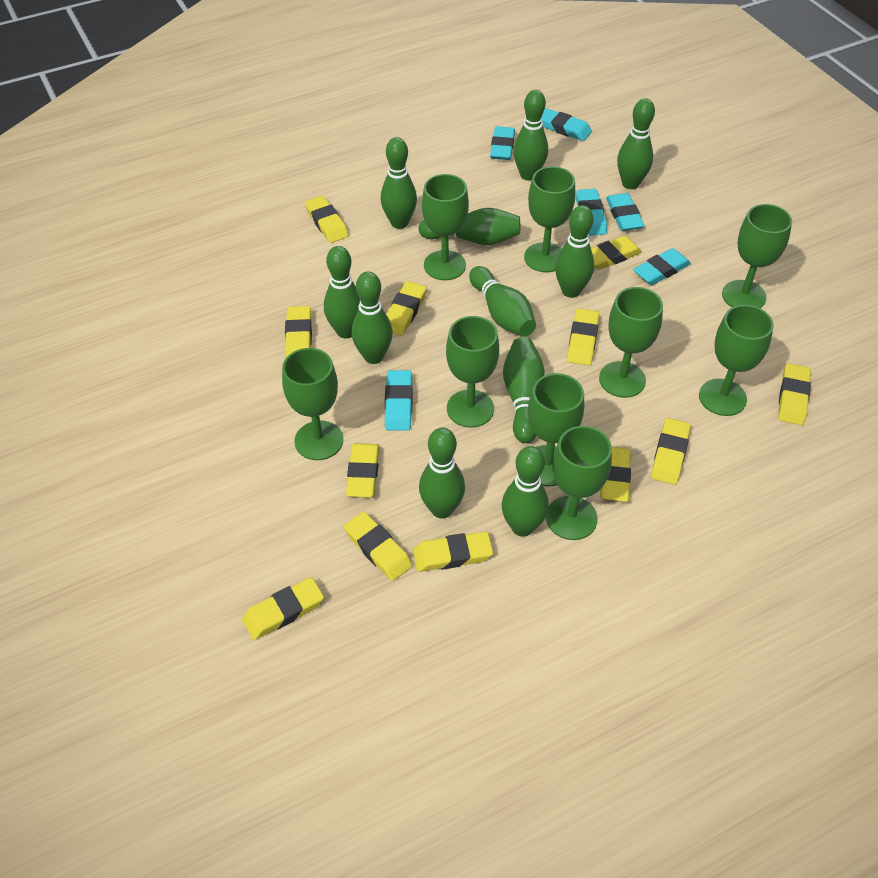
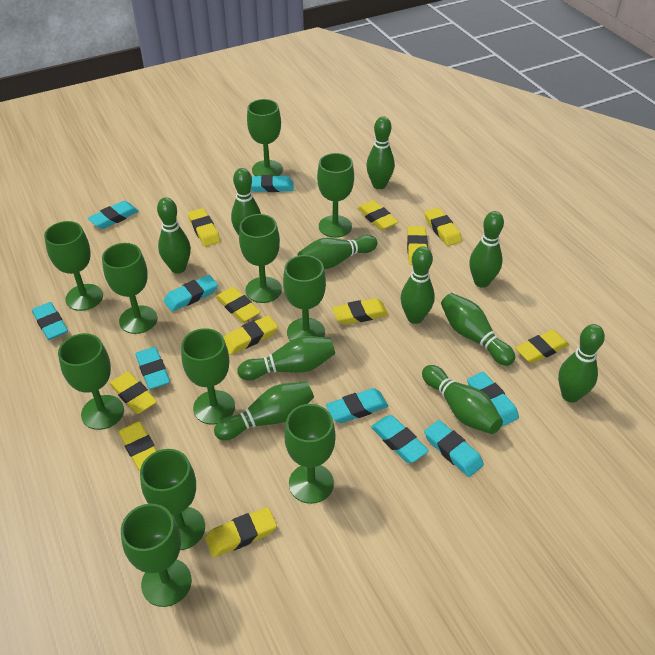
green goblet: [282,348,343,460] [422,174,469,280] [446,316,499,428] [524,166,575,272] [528,373,584,486] [546,426,612,540] [599,287,663,398] [699,305,774,416] [722,204,792,308] = 9 -> [44,221,103,311] [58,333,124,430] [102,243,157,334] [121,504,192,607] [140,449,205,550] [181,328,235,425] [239,214,282,303] [247,99,283,176] [283,255,326,341] [284,404,336,504] [317,153,354,238] = 11
turquoise eraser: [385,370,412,431] [490,126,515,160] [542,108,592,141] [576,189,607,236] [606,193,645,231] [633,248,691,285] = 6 -> [32,302,68,340] [88,201,139,229] [135,347,170,389] [164,275,218,312] [251,175,294,192] [326,388,388,423] [371,415,429,463] [424,420,484,477] [467,372,519,426] = 9
yellow eraser: [242,577,324,640] [285,306,312,358] [305,196,349,243] [344,512,413,581] [346,443,379,497] [386,281,427,336] [413,532,493,572] [567,308,599,365] [591,236,642,270] [600,447,631,502] [651,418,691,485] [778,363,811,425] = 12 -> [109,371,157,414] [118,421,157,471] [188,208,220,247] [205,507,277,558] [216,287,261,323] [224,315,278,355] [332,298,389,325] [357,200,398,230] [407,226,428,265] [424,208,462,246] [515,330,569,364] = 11

